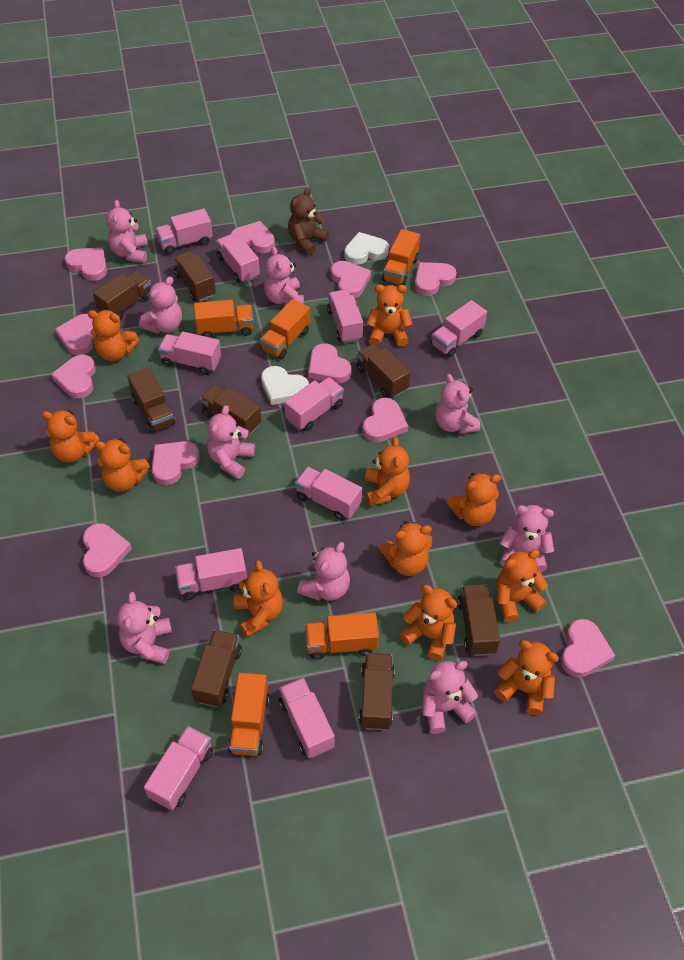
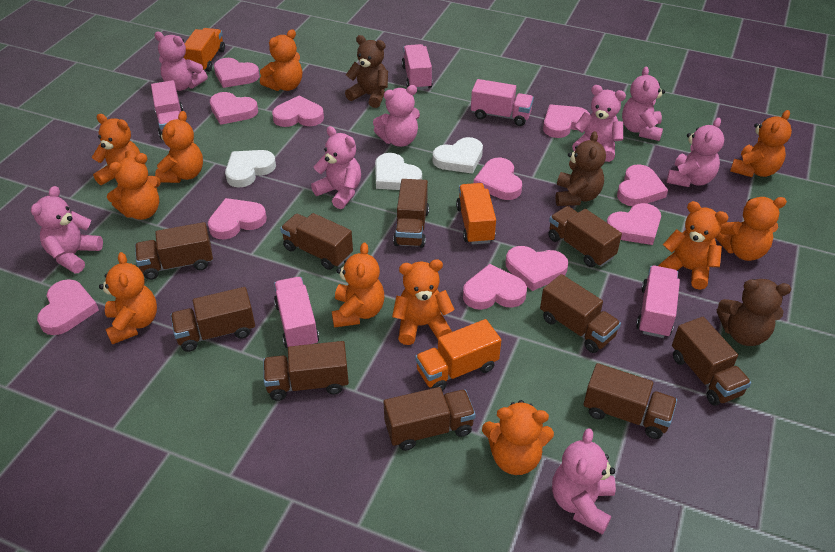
brown teddy bear: [288,187,329,255] = 1 -> [345,35,388,108] [555,131,606,206] [717,279,791,346] = 3
brown truck: [93,271,151,319] [127,367,175,433] [173,251,216,301] [191,630,242,707] [200,385,261,436] [357,343,410,398] [359,653,395,730] [457,584,500,656] = 8 -> [135,222,213,280] [171,287,255,352] [263,341,349,401] [280,213,353,270] [384,387,476,451] [393,179,429,248] [540,274,621,353] [548,206,622,267] [583,363,677,439] [672,317,751,406] = 10
orange truck: [194,300,253,338] [228,673,270,756] [260,299,310,359] [305,612,379,660] [382,229,420,285] = 5 -> [183,28,225,72] [415,319,501,391] [456,183,496,244] = 3
pink teddy bear: [106,200,148,263] [117,592,172,664] [139,276,182,334] [207,405,255,479] [264,247,304,306] [297,542,350,601] [422,661,478,734] [435,374,480,434] [500,505,554,572] = 9 -> [31,186,103,273] [154,32,208,91] [311,126,361,209] [373,85,420,147] [552,428,616,535] [572,85,626,162] [622,66,665,141] [667,118,724,187] = 8
pink truck: [144,726,213,811] [155,209,213,254] [158,331,221,375] [175,548,247,600] [216,234,260,283] [279,678,335,758] [285,377,344,431] [295,467,362,521] [327,289,363,343] [431,300,487,357] = 10 -> [151,80,183,139] [274,277,319,348] [402,44,433,90] [471,79,534,126] [636,266,680,338] = 5
white heart: [261,366,309,405] [344,232,389,265] = 2 -> [225,150,276,188] [375,153,422,190] [433,137,483,174] = 3

